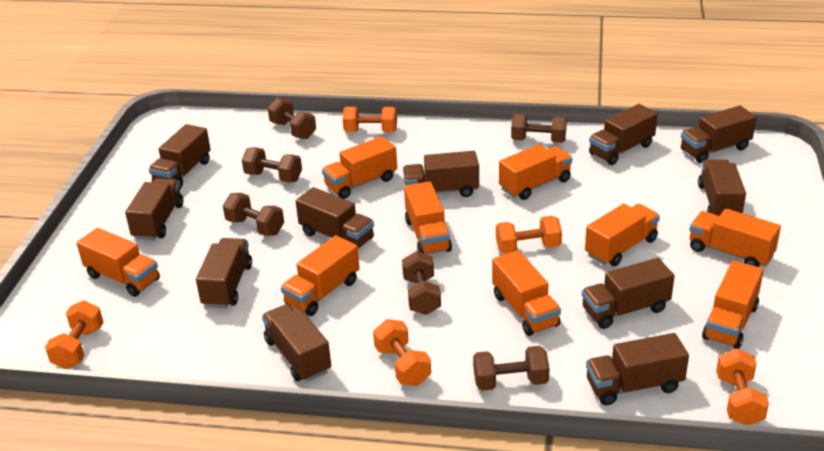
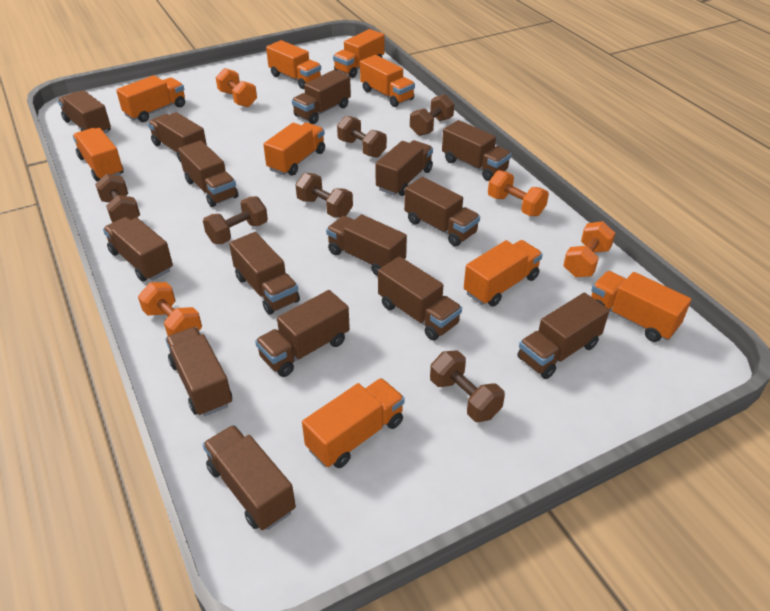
brown truck: [125,178,183,240] [149,124,211,189] [196,238,252,308] [262,304,331,382] [296,187,374,249] [403,151,479,197] [582,258,675,329] [586,333,689,405] [589,104,658,165] [681,106,756,163] [698,159,746,216] = 11 -> [58,90,111,133] [103,217,173,282] [148,112,207,162] [165,327,232,416] [178,140,238,207] [202,425,296,530] [229,232,300,315] [255,290,350,377] [292,70,351,124] [326,214,407,276] [375,140,433,196] [378,256,462,341] [404,177,480,246] [442,120,511,181] [518,293,609,379] = 15
orange dumbbell: [45,301,104,369] [343,107,397,132] [373,319,431,386] [496,216,562,254] [716,348,769,425] = 5 -> [138,282,202,336] [216,68,257,107] [488,170,549,216] [563,221,615,277] = 4

